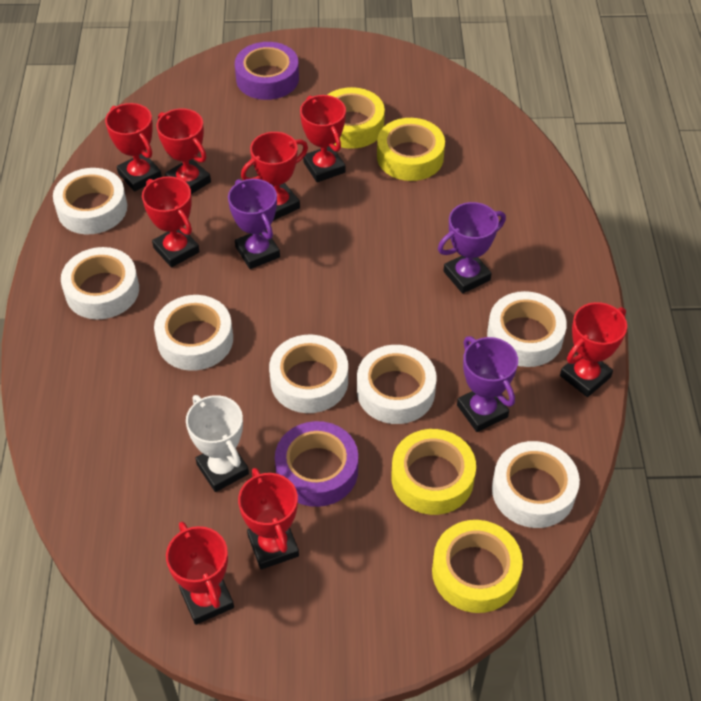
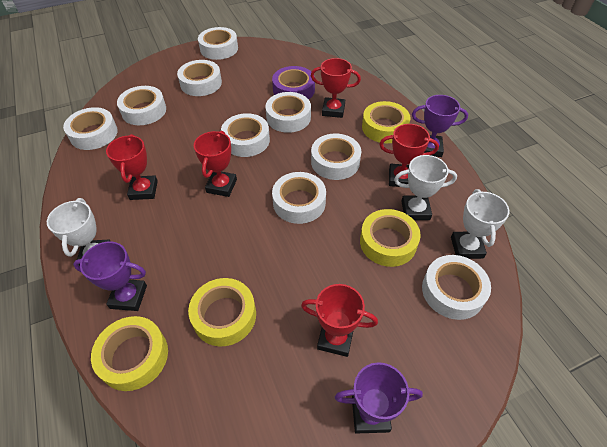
purple tape: [235,42,299,100] [275,421,358,507] = 2 -> [272,66,315,99] = 1
red trophy: [105,103,162,192] [142,176,200,267] [156,108,211,194] [166,522,234,625] [238,468,299,569] [241,132,308,221] [300,95,346,182] [560,302,627,397] = 8 -> [106,134,158,200] [194,131,237,197] [301,284,378,357] [311,58,361,118] [379,124,439,187] = 5
white tape: [53,168,127,234] [61,247,139,320] [154,295,233,371] [269,335,348,413] [357,345,437,424] [487,291,567,367] [492,441,580,528] = 7 -> [63,107,118,150] [117,86,166,125] [177,60,222,96] [198,27,238,60] [221,113,270,157] [265,92,311,133] [272,172,326,224] [311,134,361,180] [422,255,491,320] = 9
white trophy: [186,395,249,492] = 1 -> [47,198,111,266] [394,155,457,220] [451,189,510,259] = 3

